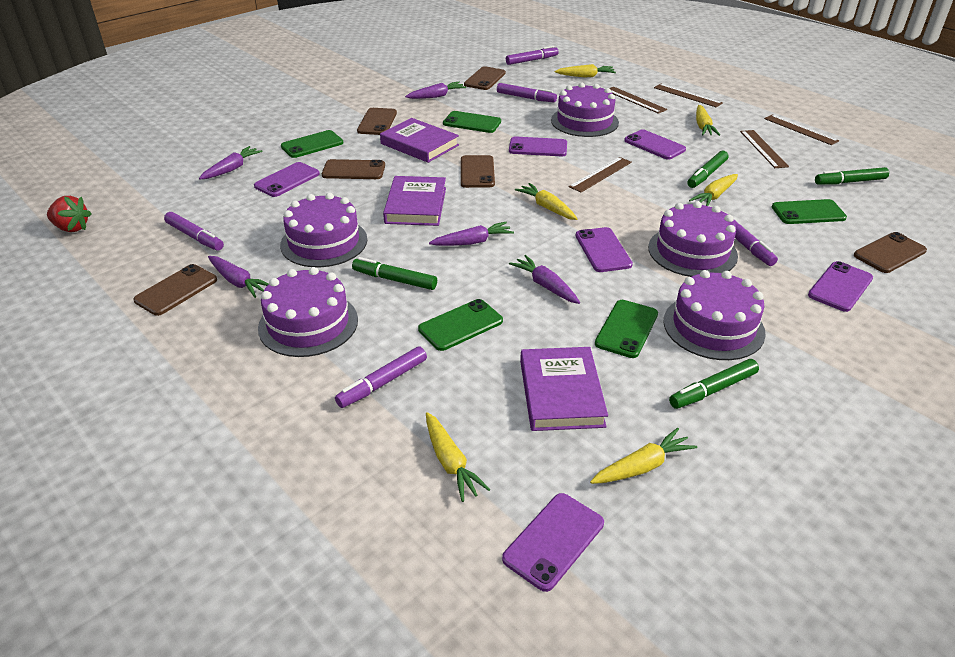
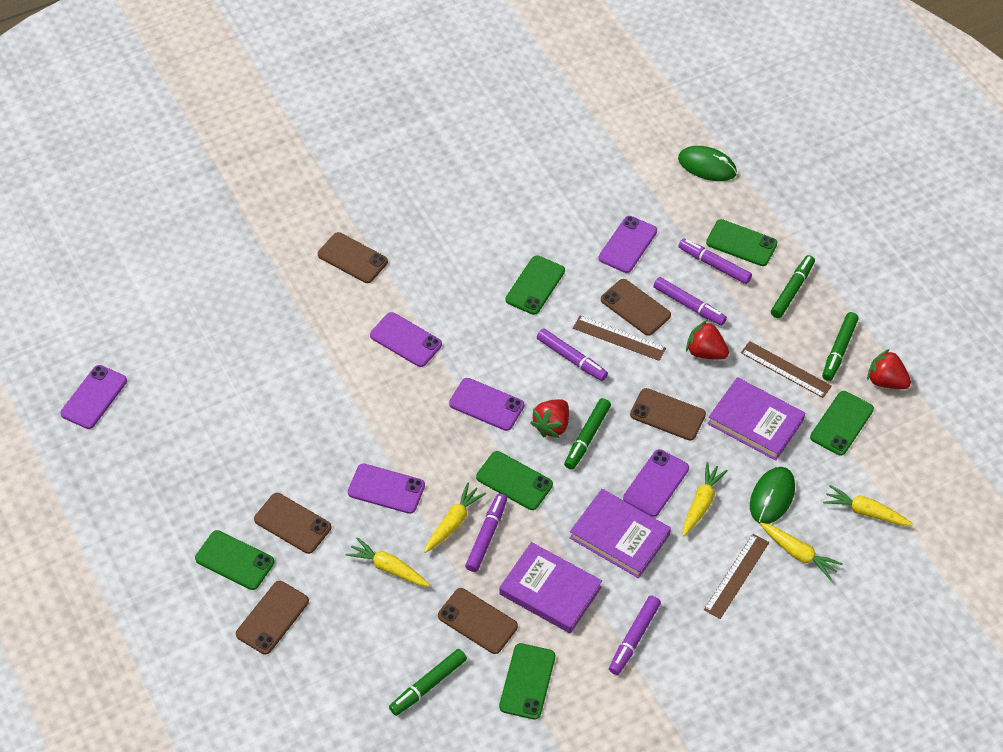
brown ruler: [569,157,632,192] [610,87,667,114] [654,84,723,107] [740,130,789,168] [764,114,840,145] = 5 -> [573,316,666,361] [704,534,769,619] [741,341,832,398] = 3
green mouse: none = 0 -> [678,146,737,181] [750,467,795,524] = 2
green phone: [281,130,343,158] [418,299,503,351] [443,111,501,133] [595,300,658,358] [772,199,847,224] = 5 -> [195,530,274,590] [476,451,553,510] [499,643,555,720] [505,255,565,315] [706,219,777,266] [810,391,874,455] = 6
purple cake: [258,267,358,357] [280,193,367,267] [551,83,619,137] [648,201,738,277] [663,270,766,360] = 5 -> none = 0
purple carrot: [199,146,263,179] [208,256,269,298] [405,82,466,99] [429,222,514,246] [509,255,580,304] = 5 -> none = 0
red strawberry: [47,196,92,232] = 1 -> [530,399,569,438] [686,320,729,360] [867,349,911,389] = 3
yellow carrot: [426,412,491,502] [515,183,577,220] [555,64,616,77] [590,428,697,484] [689,174,738,206] [696,105,720,136] = 6 -> [346,537,430,586] [424,483,486,553] [683,462,728,536] [760,523,843,580] [823,485,913,526] = 5

